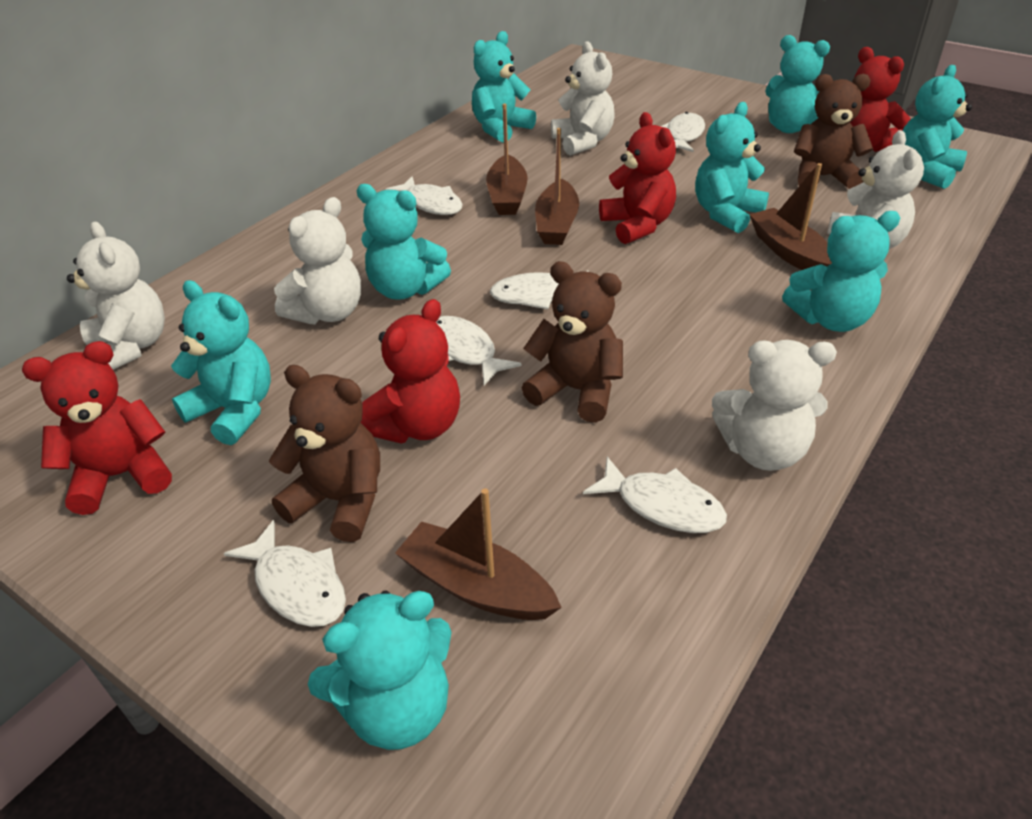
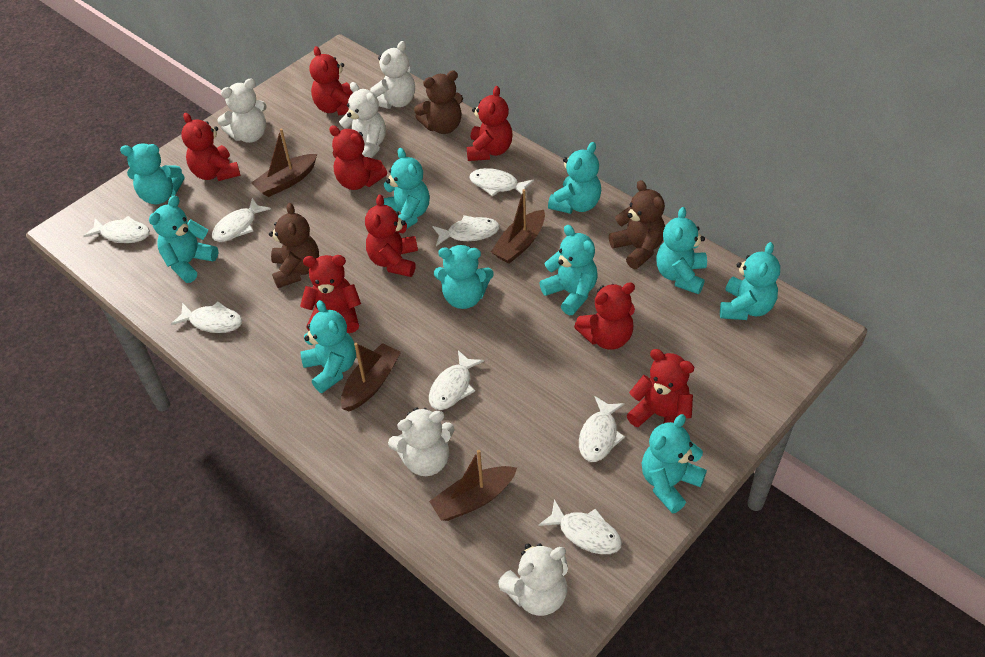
red teddy bear: [22,341,172,515] [361,299,460,444] [599,112,676,244] [850,47,910,152] = 4 -> [181,113,240,181] [300,255,361,333] [309,46,353,116] [329,125,387,190] [365,194,418,277] [467,86,513,161] [574,282,635,350] [627,349,694,427] = 8
turquoise teddy bear: [171,280,271,445] [308,590,452,750] [357,184,451,300] [472,31,536,143] [695,102,769,233] [765,35,830,133] [782,211,900,332] [902,65,972,189] = 8 -> [120,143,184,205] [149,195,218,283] [300,300,356,393] [383,148,429,228] [434,245,493,309] [540,225,597,315] [548,142,601,214] [642,414,707,514] [656,207,707,294] [720,242,780,320] = 10
white fish: [224,520,346,627] [385,176,463,215] [436,316,522,385] [490,270,589,309] [583,456,727,533] [660,112,705,152] = 6 -> [83,216,150,243] [171,301,242,333] [212,198,271,242] [429,350,484,410] [432,215,500,246] [469,168,534,198] [538,499,622,554] [579,396,625,462] = 8

